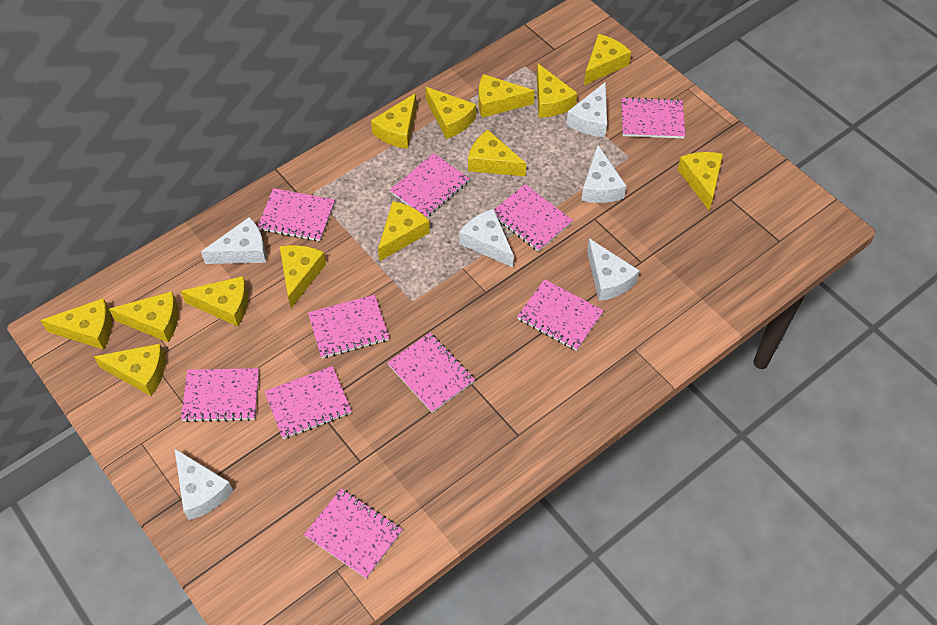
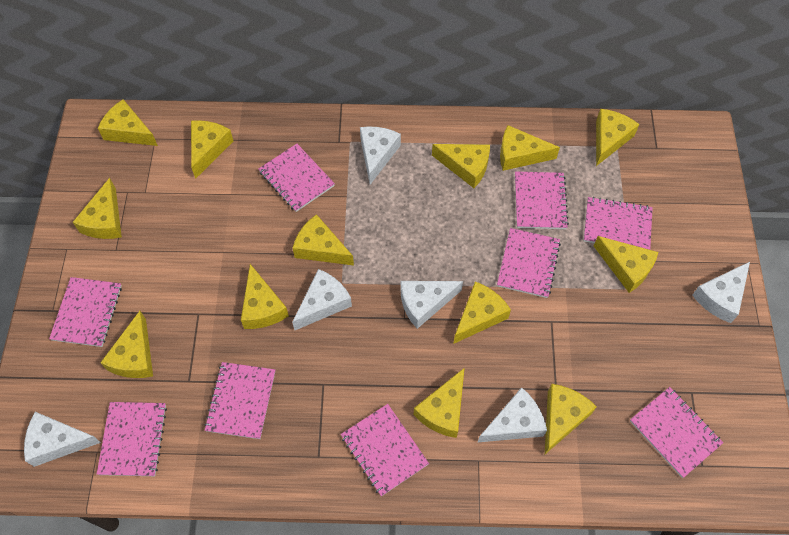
pink notebook: [181,368,259,422] [257,188,335,241] [264,366,352,439] [304,489,402,579] [308,294,389,358] [387,333,475,413] [390,153,470,218] [494,184,573,252] [517,279,604,351] [622,97,685,138] = 10 -> [49,277,122,347] [97,402,167,476] [205,362,275,439] [258,144,335,212] [341,404,429,496] [497,228,561,298] [515,171,569,229] [584,197,653,250] [630,387,723,478] = 9

